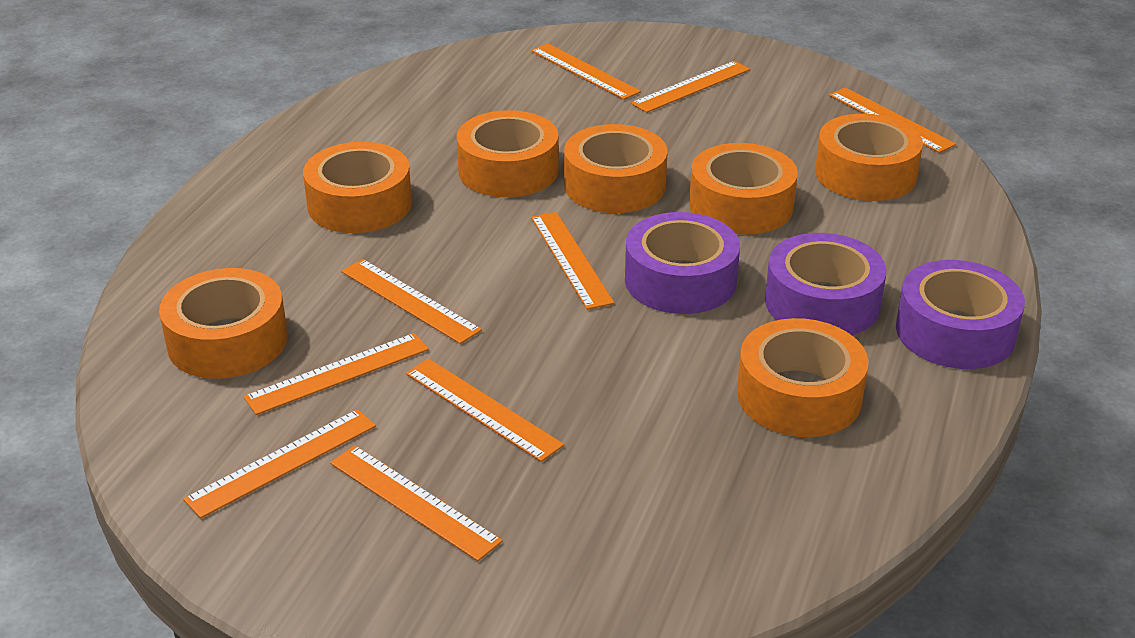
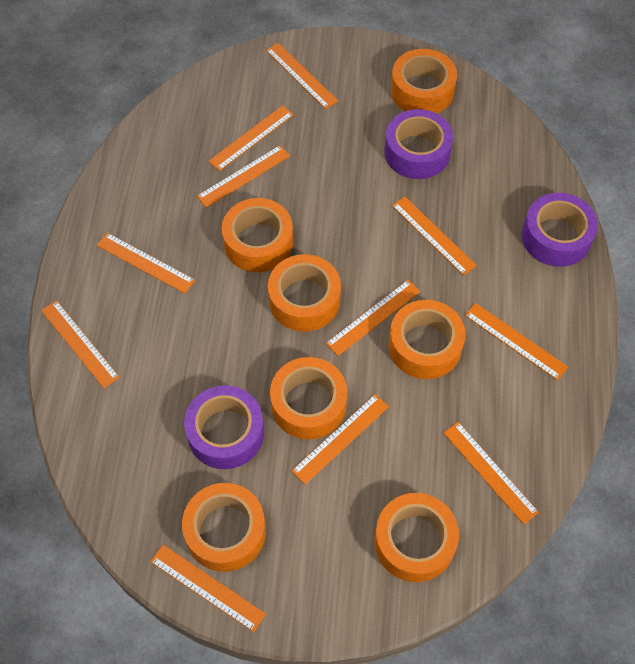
orange ruler: [183,409,376,518] [243,333,429,415] [330,445,503,561] [341,259,482,344] [406,359,564,462] [531,43,641,100] [531,212,614,310] [631,61,750,113] [829,87,956,153] = 9 -> [41,300,120,388] [97,233,195,293] [150,545,266,632] [197,145,290,208] [208,105,294,171] [266,43,338,109] [291,394,389,485] [326,280,420,356] [392,196,477,276] [443,422,539,524] [465,303,568,380] = 11

